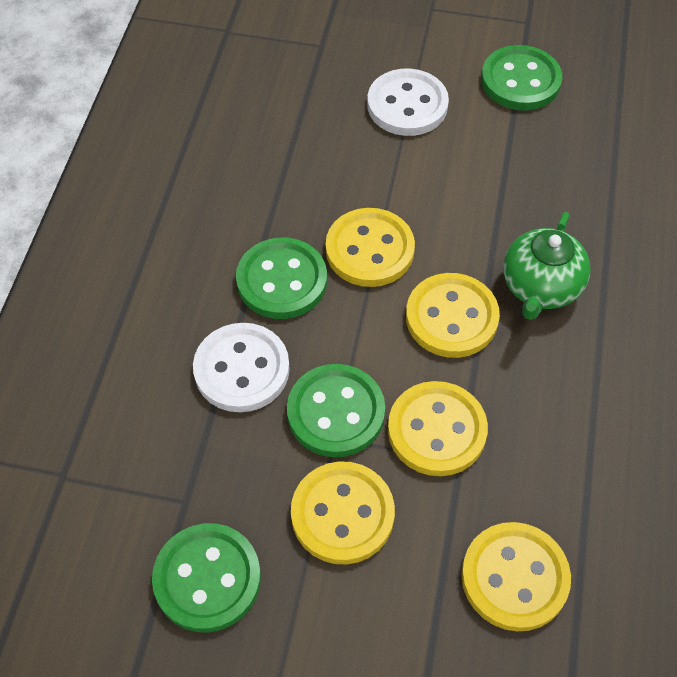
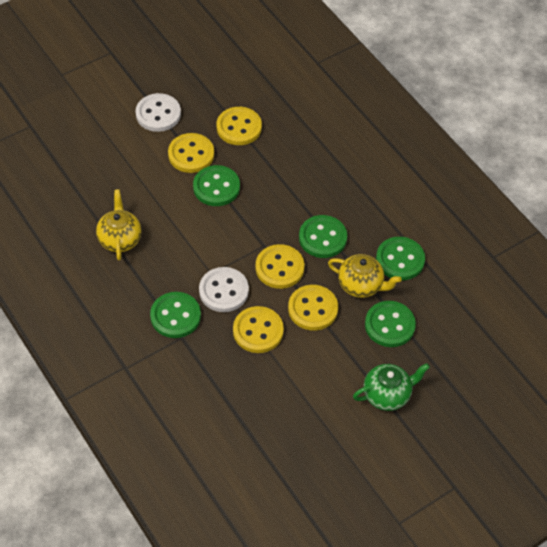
green button: [152,523,261,632] [236,237,327,319] [287,364,385,457] [481,45,562,111] = 4 -> [150,292,201,338] [193,165,240,206] [299,215,347,258] [365,301,416,347] [376,237,425,280] = 5
yellow teapot: none = 0 -> [96,189,142,261] [328,254,402,298] = 2

